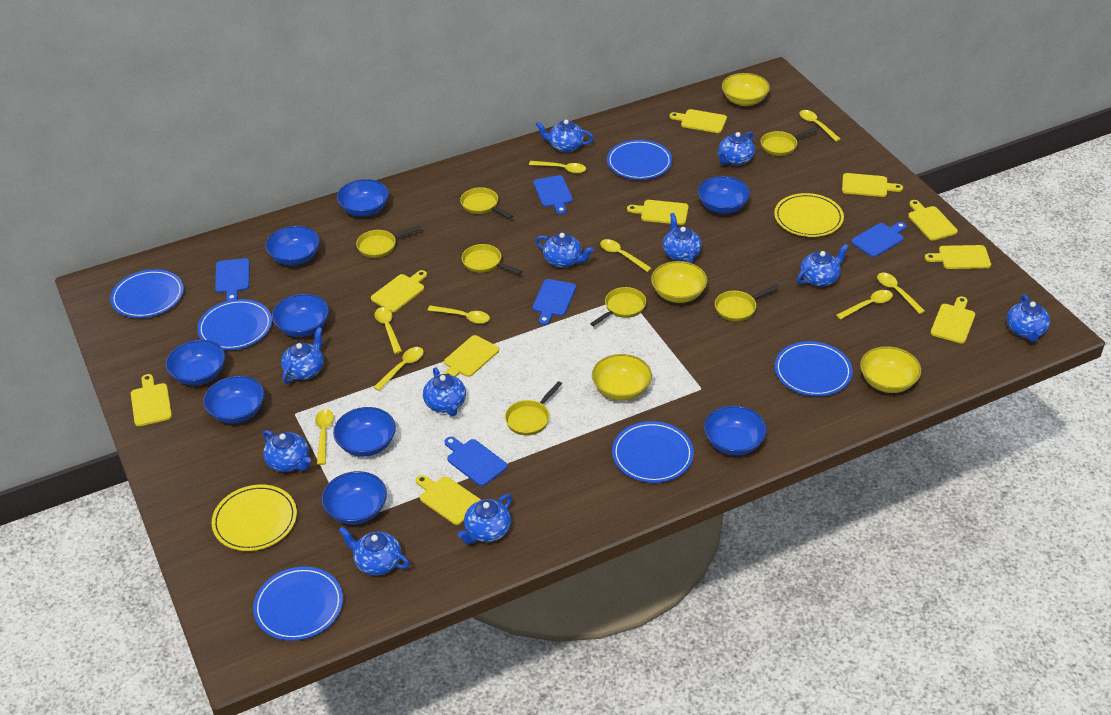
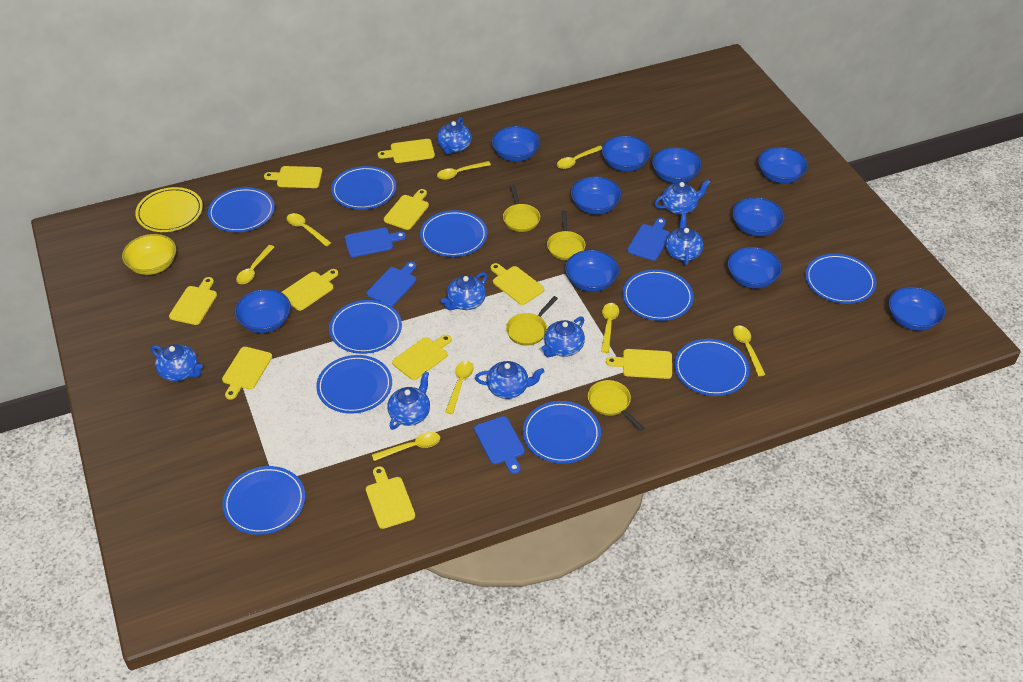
blue bowl: [166,340,225,385] [203,376,265,424] [265,226,320,266] [272,294,329,337] [322,471,387,525] [333,407,396,457] [337,179,389,217] [697,176,750,214] [704,405,767,455] = 9 -> [235,289,291,333] [492,126,540,162] [565,250,619,292] [571,176,622,214] [602,135,651,172] [652,147,702,184] [728,247,782,289] [732,197,785,236] [758,147,808,184] [889,287,946,331] = 10
blue cutting board: [215,258,250,301] [444,437,507,486] [532,279,576,325] [533,175,573,215] [851,222,906,257] = 5 -> [345,228,406,257] [367,262,417,306] [474,416,525,474] [627,218,670,261] = 4
blue plate: [110,269,184,318] [197,299,272,350] [253,567,343,641] [607,140,672,180] [612,421,694,483] [775,341,853,396] = 6 -> [208,187,275,232] [223,466,305,535] [316,355,392,414] [329,300,402,354] [331,166,396,209] [420,210,487,257] [523,401,601,464] [623,269,694,321] [674,339,750,396] [805,254,876,304] = 10
blue teapot: [263,430,311,472] [281,327,324,384] [339,527,410,576] [423,367,466,416] [458,494,512,544] [535,120,594,153] [536,233,593,268] [663,213,702,264] [718,132,755,166] [797,244,849,287] [1007,294,1050,342] = 11 -> [151,344,203,381] [387,371,430,430] [437,117,472,155] [441,272,487,310] [475,361,545,399] [541,316,585,357] [654,180,711,215] [666,212,704,266] = 8
yellow bowl: [592,354,652,401] [651,261,707,303] [722,73,770,106] [860,346,921,393] = 4 -> [122,234,176,275] = 1
yellow pan: [356,226,422,258] [460,187,513,219] [462,244,522,275] [505,381,562,435] [590,287,646,326] [715,284,779,321] [761,127,819,156] = 7 -> [503,184,540,232] [506,296,558,346] [547,210,586,260] [588,380,644,431] = 4
yellow plate: [212,485,297,551] [774,193,844,237] = 2 -> [135,187,203,232] = 1
yellow spoon: [315,409,334,465] [373,347,424,391] [374,307,402,354] [427,305,490,324] [529,161,586,173] [600,239,652,272] [800,110,841,142] [836,290,893,320] [877,273,925,314] = 9 -> [236,245,274,284] [287,213,331,246] [372,432,440,461] [437,161,491,180] [445,361,474,414] [557,146,602,169] [601,303,619,353] [733,325,766,376] = 8

